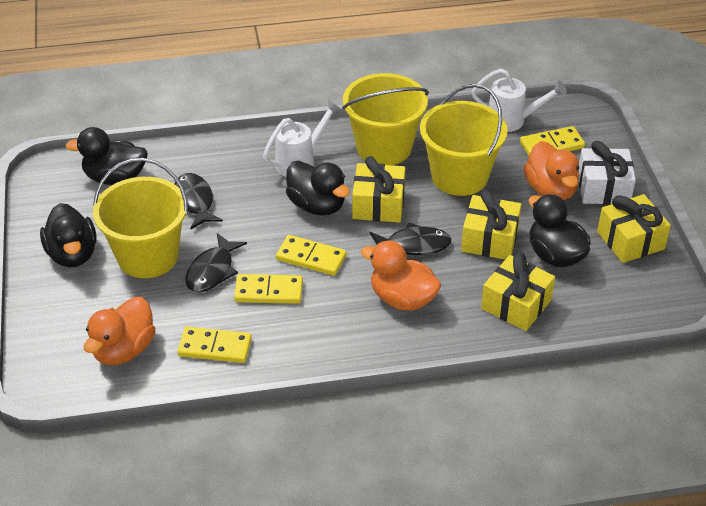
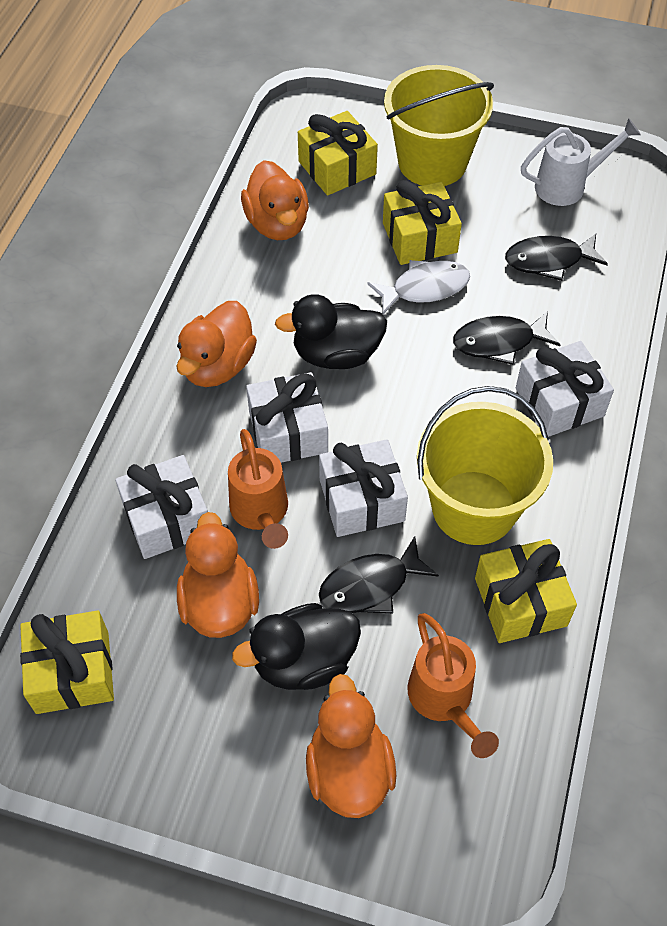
black duck: [40,203,97,267] [66,127,148,185] [286,161,350,216] [529,194,591,267] = 4 -> [232,603,361,690] [275,294,387,369] = 2
orange duck: [84,297,156,365] [361,241,441,311] [524,141,579,200] = 3 -> [177,301,257,387] [177,512,259,638] [241,160,309,240] [306,674,396,818] = 4
orange watering can: none = 0 -> [228,429,288,549] [407,613,499,758] = 2
white fish: none = 0 -> [367,260,470,314] = 1
white gift: [578,141,636,204] = 1 -> [115,455,208,559] [246,372,328,463] [319,439,408,537] [516,341,614,437] = 4
white watering can: [263,100,341,177] [472,69,567,132] = 2 -> [521,118,641,206] = 1
yellow bucket: [93,158,188,278] [342,73,429,165] [420,84,508,196] = 3 -> [384,65,494,186] [417,386,553,545] = 2
yellow domino: [177,327,252,363] [234,274,303,304] [276,235,346,276] [520,126,585,156] = 4 -> none = 0

